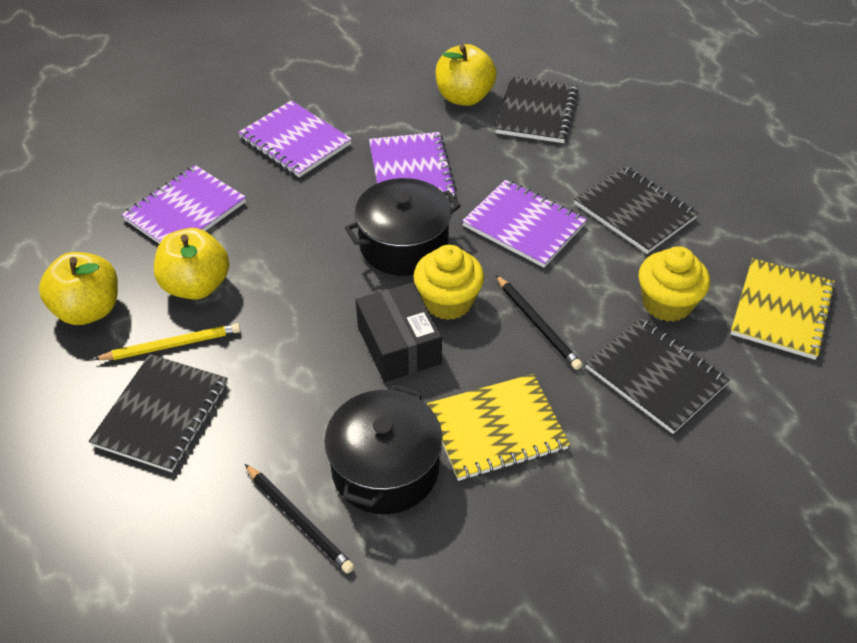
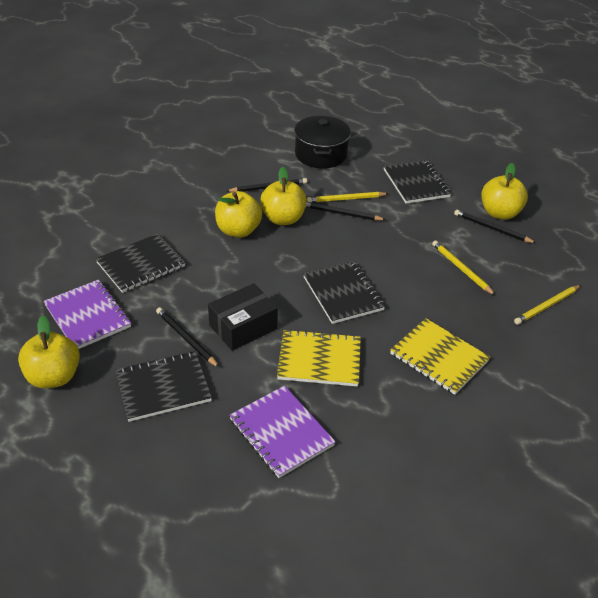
black pencil: [245,464,354,574] [496,275,582,370] = 2 -> [156,307,220,368] [227,178,307,192] [306,202,386,221] [454,210,536,243] = 4
black pot: [324,384,443,514] [345,178,461,276] = 2 -> [294,116,351,168] = 1
purple notebook: [121,165,246,244] [238,100,352,177] [369,132,456,198] [462,180,587,268] = 4 -> [43,279,131,349] [229,386,336,478] = 2
yellow apple: [39,252,118,325] [154,228,229,300] [436,44,497,106] = 3 -> [18,315,80,388] [215,191,262,238] [260,167,307,225] [481,163,528,220] = 4
yellow cupcake: [413,245,484,320] [639,246,710,322] = 2 -> none = 0
yellow pencil: [93,323,241,360] = 1 -> [307,192,389,203] [432,240,496,296] [514,285,581,325] = 3

